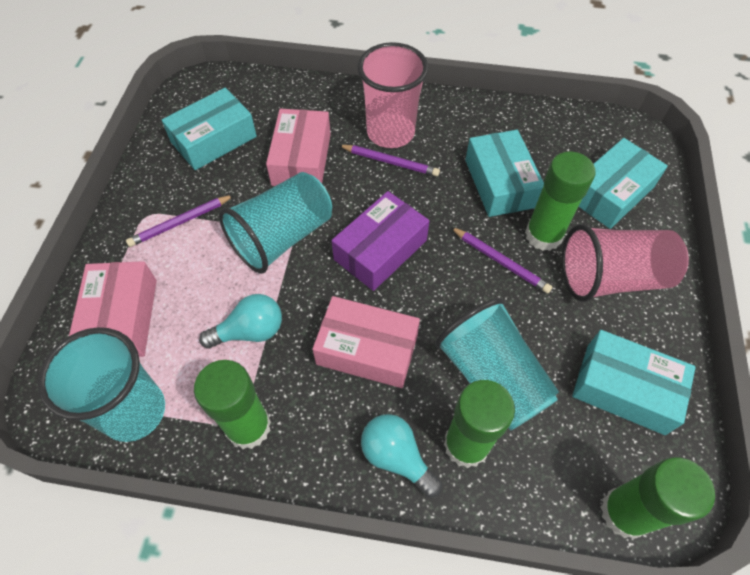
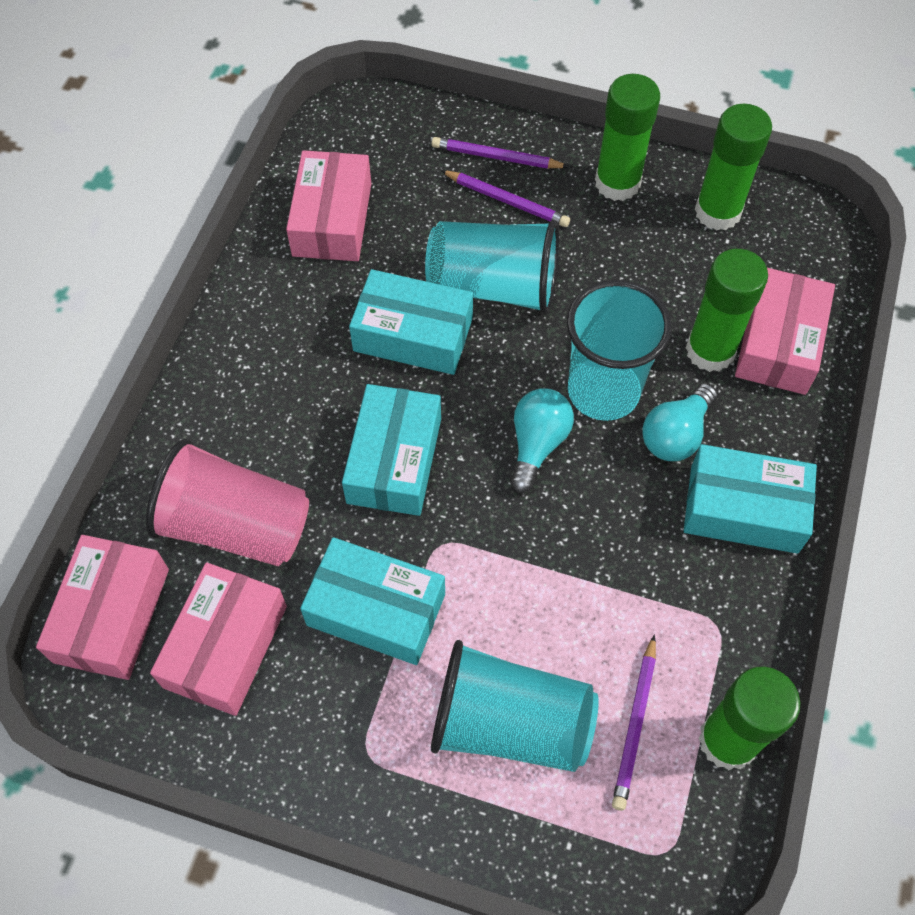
pink box: [69,261,157,357] [266,108,331,186] [313,296,420,388] = 3 -> [36,535,169,680] [150,562,287,716] [286,150,371,261] [735,268,835,395] = 4
pink cup: [358,42,428,148] [562,224,689,302] = 2 -> [146,439,309,566] = 1
purple box: [332,191,429,291] = 1 -> none = 0

